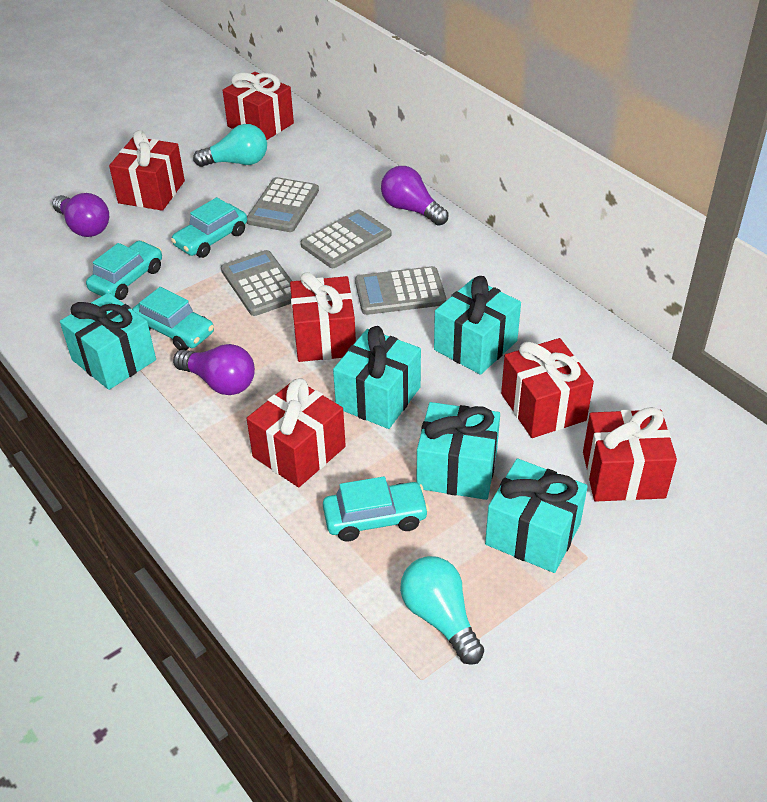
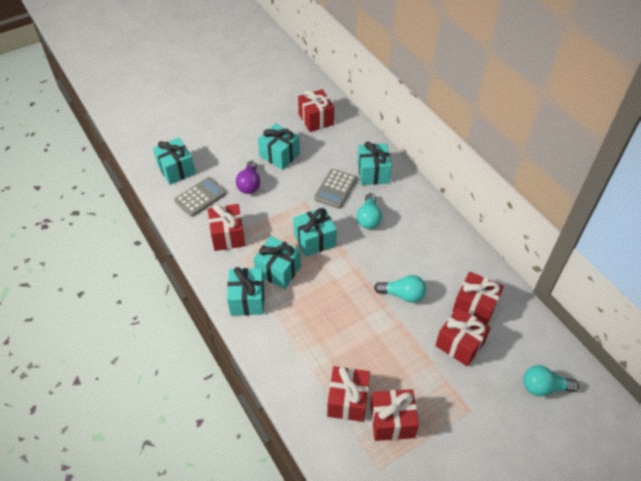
grey calculator: [221,250,292,316] [247,177,319,232] [301,210,392,268] [355,266,446,315] = 4 -> [174,177,226,217] [314,169,357,209] = 2
purple light bulb: [52,193,109,237] [173,344,255,395] [381,166,449,226] = 3 -> [236,160,260,194] = 1
turquoise car: [86,240,162,300] [132,287,214,351] [171,197,247,258] [323,476,429,542] = 4 -> none = 0
turquoise gift: [60,293,156,390] [333,326,421,429] [417,402,500,500] [434,276,521,375] [485,458,588,573] = 5 -> [153,138,196,185] [227,267,264,315] [253,236,301,289] [258,123,300,170] [293,207,337,257] [358,142,392,185] = 6
turquoise light bulb: [193,124,267,167] [400,556,484,665] = 2 -> [357,193,382,229] [374,275,426,303] [523,365,579,396] = 3

